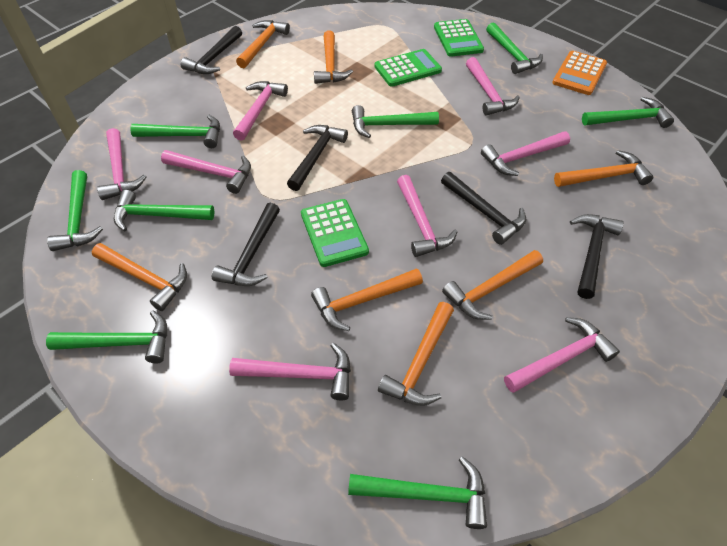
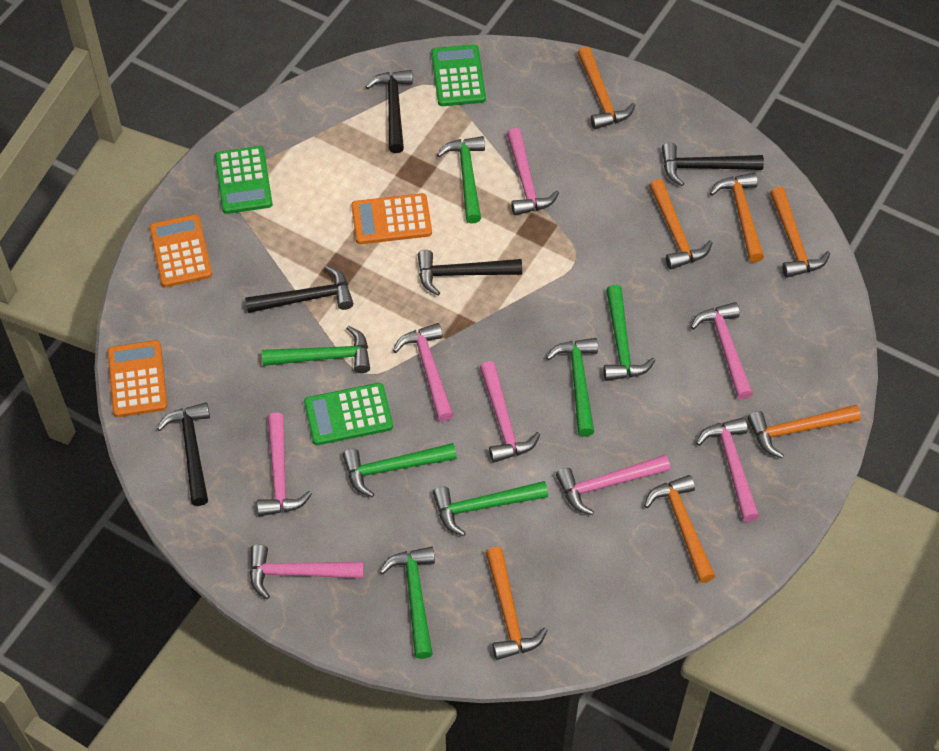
green hammer: [46,310,167,363] [47,170,103,251] [114,190,214,231] [130,115,220,148] [348,456,487,529] [352,105,439,138] [486,22,543,74] [582,97,674,128] = 8 -> [262,326,370,373] [343,443,457,497] [379,546,435,659] [433,481,548,536] [437,136,485,224] [546,338,598,437] [604,285,656,381] = 7
orange calculator: [552,51,607,95] = 1 -> [107,340,167,417] [149,214,212,287] [351,193,432,244] = 3

